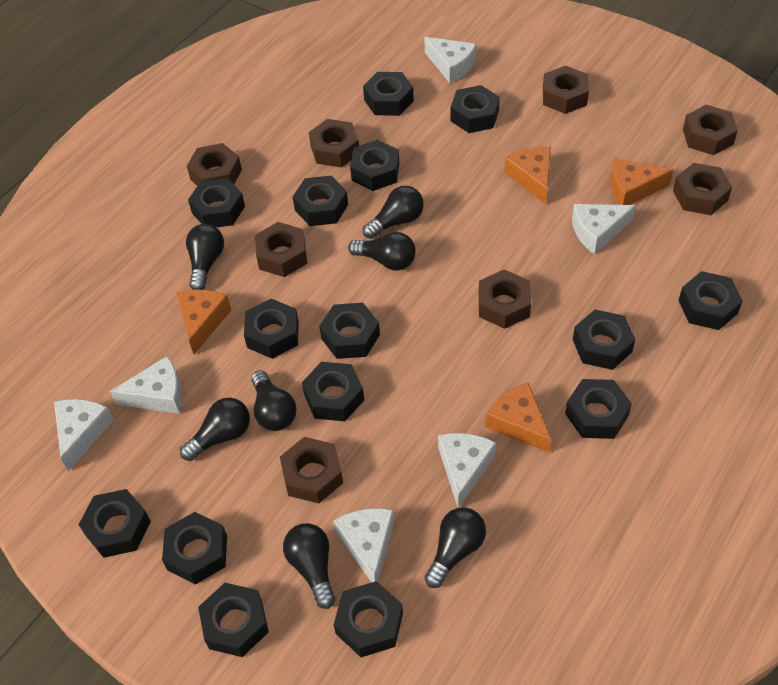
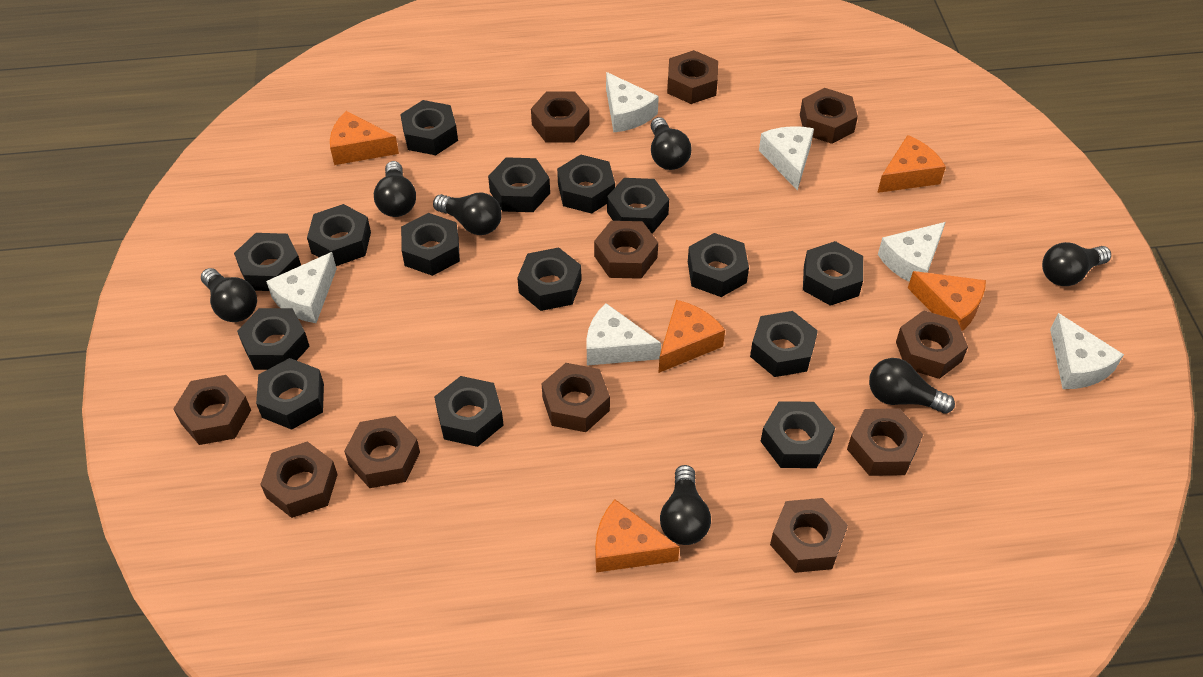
brown nut: [187,143,242,186] [255,222,307,277] [280,437,343,503] [309,119,359,167] [479,269,531,329] [543,66,589,114] [673,163,732,215] [683,105,738,155] = 8 -> [173,375,251,445] [260,441,338,518] [344,416,420,488] [531,92,590,142] [542,363,610,432] [594,221,658,279] [667,50,718,104] [770,498,848,573] [800,88,858,144] [847,408,923,476] [896,310,968,379] = 11
orange cheese: [176,289,231,354] [485,382,551,453] [504,146,551,204] [610,158,673,205] = 4 -> [330,111,399,165] [595,499,680,572] [659,300,725,373] [877,135,946,193] [908,271,986,331] = 5

